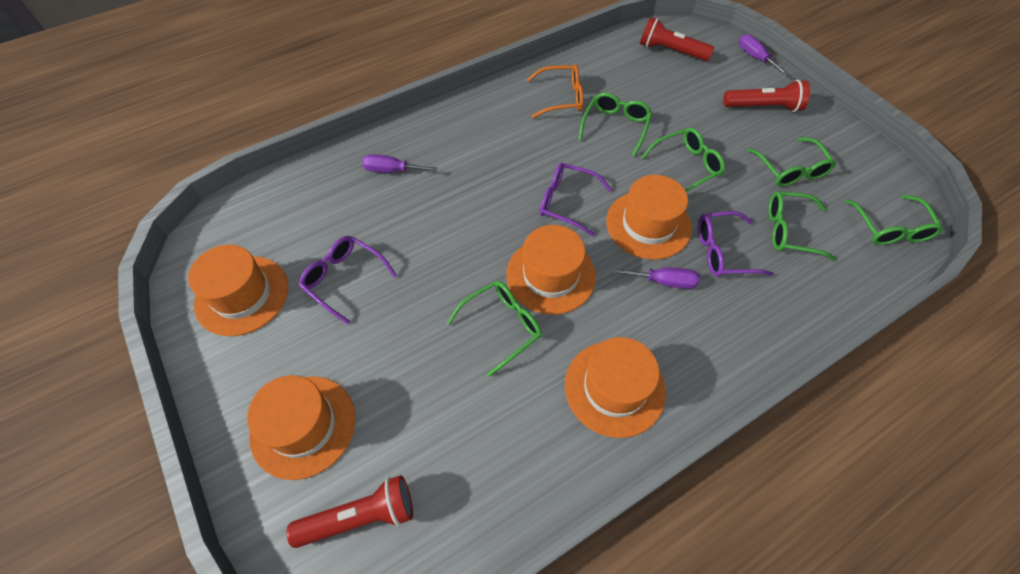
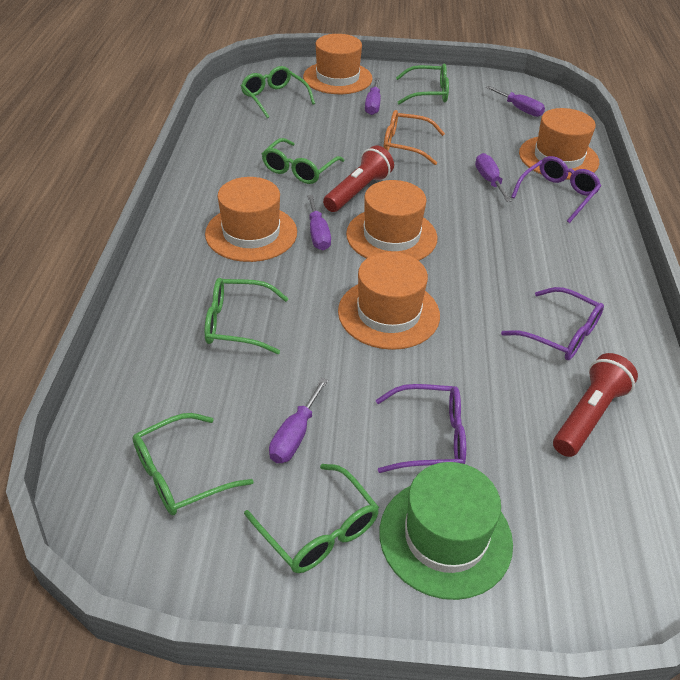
green hat: none = 0 -> [379,462,513,600] = 1
purple screwdriver: [362,154,438,173] [612,267,700,289] [739,34,789,76] = 3 -> [269,378,328,463] [307,195,331,250] [365,78,381,115] [475,153,512,202] [486,86,545,117] = 5
red flashlight: [287,475,413,548] [640,17,714,61] [723,80,810,112] = 3 -> [323,145,394,212] [553,353,638,457] = 2

